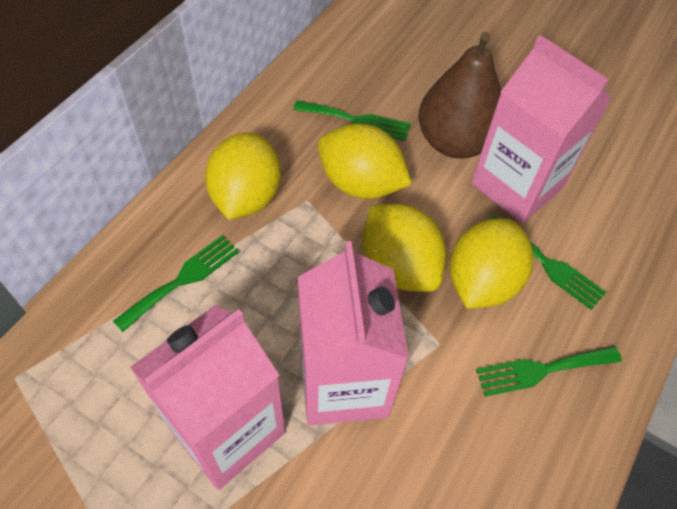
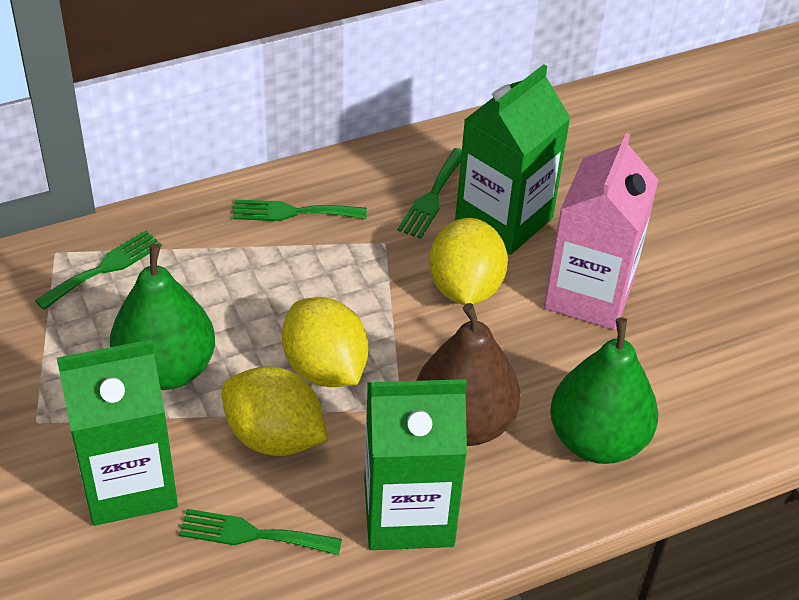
green carton: none = 0 -> [57,339,178,526] [364,379,467,550] [455,64,571,255] = 3
green pear: none = 0 -> [110,244,215,390] [550,317,658,464] = 2
pink carton: [130,305,285,490] [298,241,409,425] [471,35,612,224] = 3 -> [544,133,659,330] = 1
yellow lemon: [205,132,281,220] [318,124,412,199] [362,204,446,292] [450,218,533,308] = 4 -> [221,366,328,456] [282,297,369,387] [429,218,508,305] = 3

